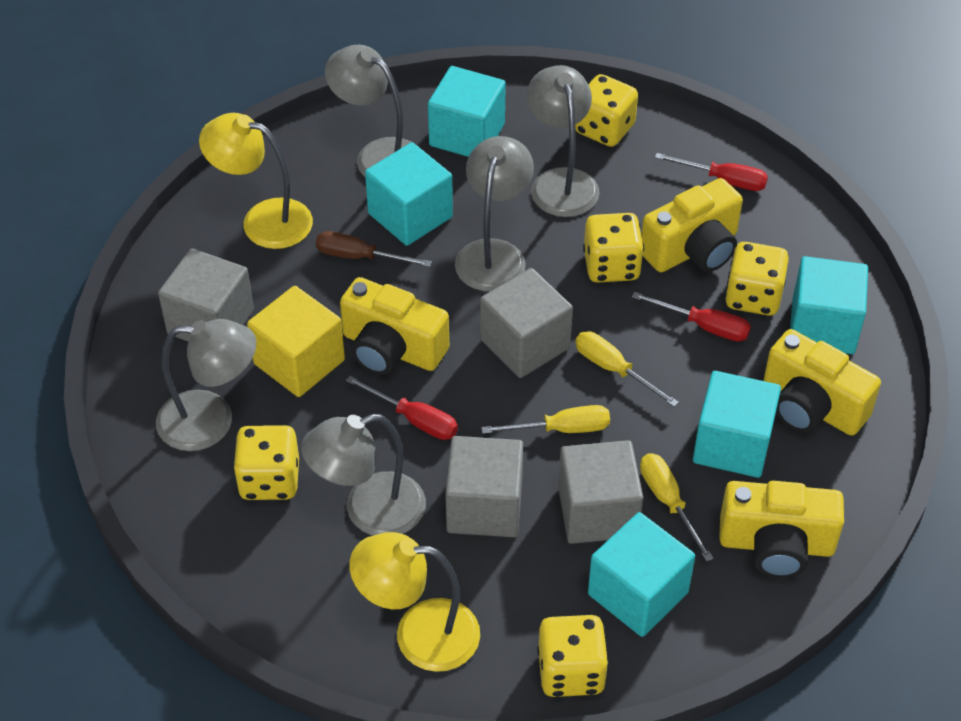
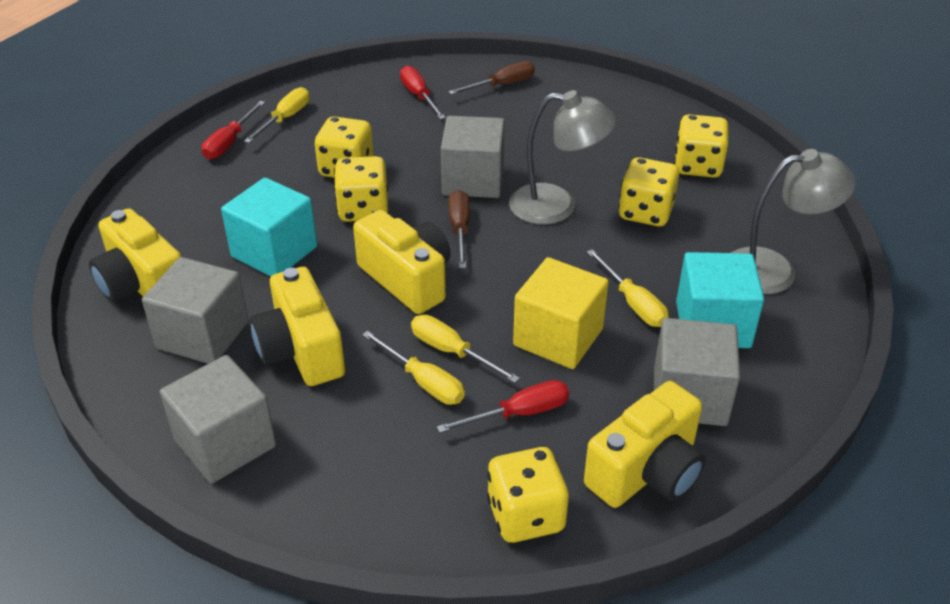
brown screwdriver: [316,231,432,267] = 1 -> [448,61,535,95] [448,190,470,268] = 2
grey lamp: [156,319,256,451] [301,414,426,536] [325,45,411,177] [455,136,534,292] [527,65,600,217] = 5 -> [509,90,616,225] [731,149,856,294] = 2
turquoise cube: [365,142,453,246] [428,66,506,157] [588,512,695,637] [693,371,781,478] [790,256,868,354] = 5 -> [221,178,317,276] [676,252,764,348] = 2
yellow lamp: [199,113,313,249] [349,532,480,672] = 2 -> none = 0
yellow screwdriver: [481,405,610,434] [575,331,679,407] [640,453,714,562] = 3 -> [244,87,309,143] [362,331,465,405] [411,315,520,383] [587,249,669,327] = 4

